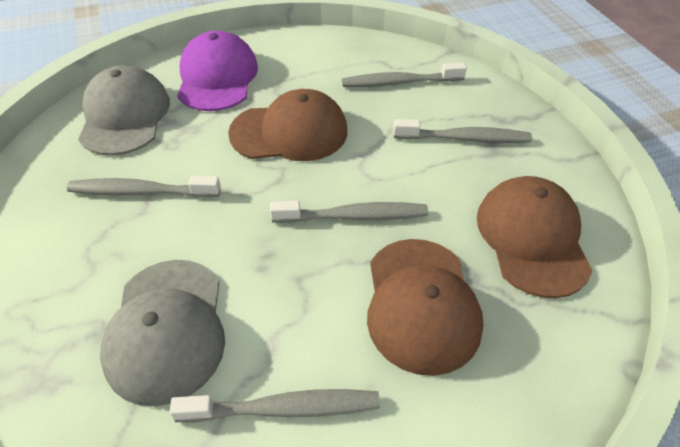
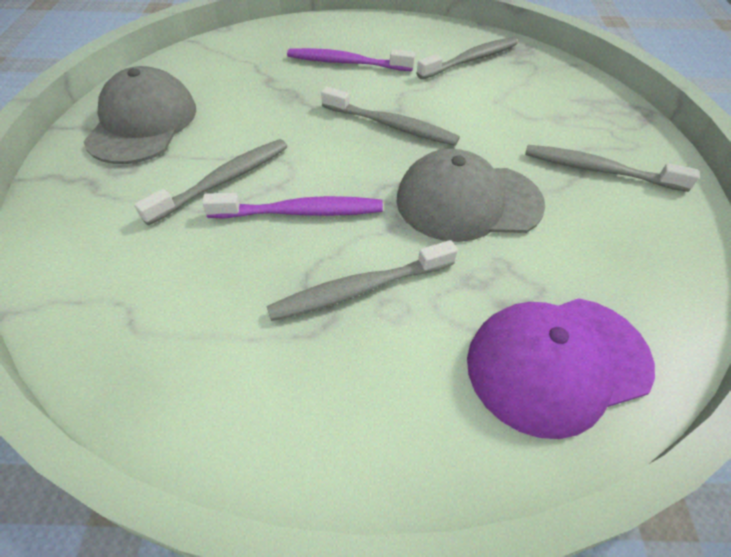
brown cap: [228,89,347,161] [367,239,484,376] [477,176,592,298] = 3 -> none = 0
purple toothbrush: none = 0 -> [202,193,383,219] [287,48,415,71] = 2

